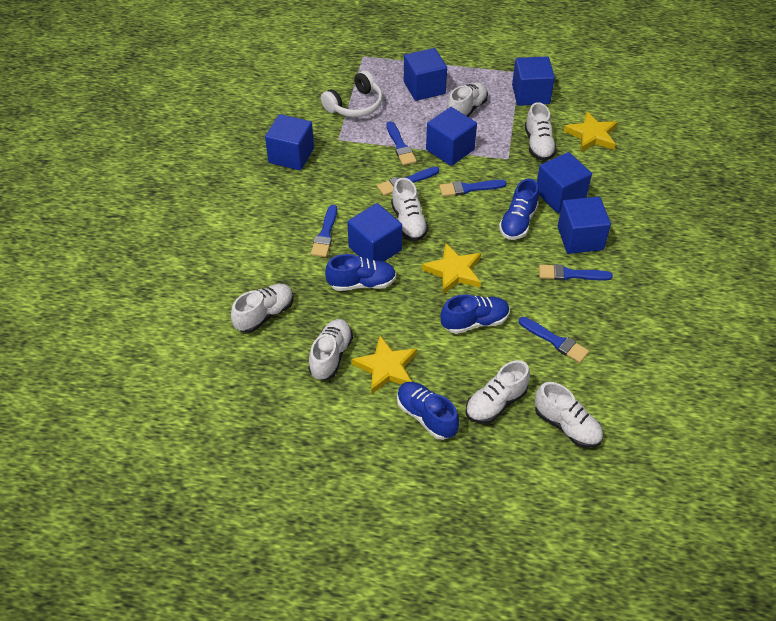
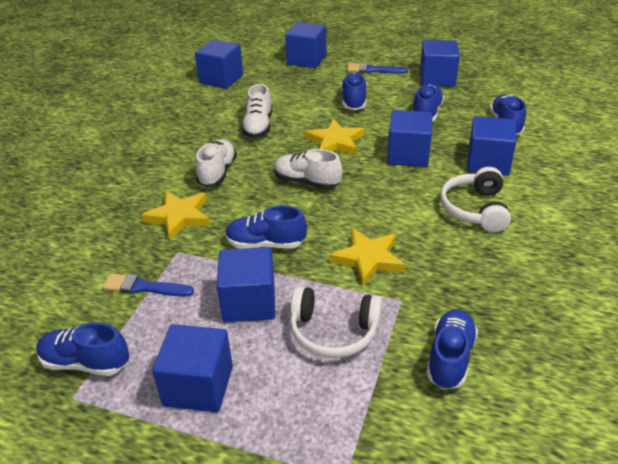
blue brush: [311,205,337,257] [377,167,439,196] [386,121,417,166] [439,180,507,197] [519,317,589,363] [539,264,613,281] = 6 -> [103,273,194,297] [347,63,408,74] = 2
blue shoe: [325,254,396,291] [397,382,459,440] [441,295,510,334] [499,178,539,240] = 4 -> [36,322,129,376] [225,205,307,249] [341,72,367,110] [413,84,444,122] [427,309,478,390] [490,94,526,135] = 6
white headphones: [321,71,383,117] = 1 -> [290,286,382,358] [440,167,511,232] = 2
white shoe: [231,284,294,333] [308,319,353,380] [391,178,428,241] [447,82,488,117] [466,360,530,424] [525,102,557,161] [535,382,603,448] = 7 -> [196,139,237,187] [241,84,272,138] [274,149,343,189] = 3

